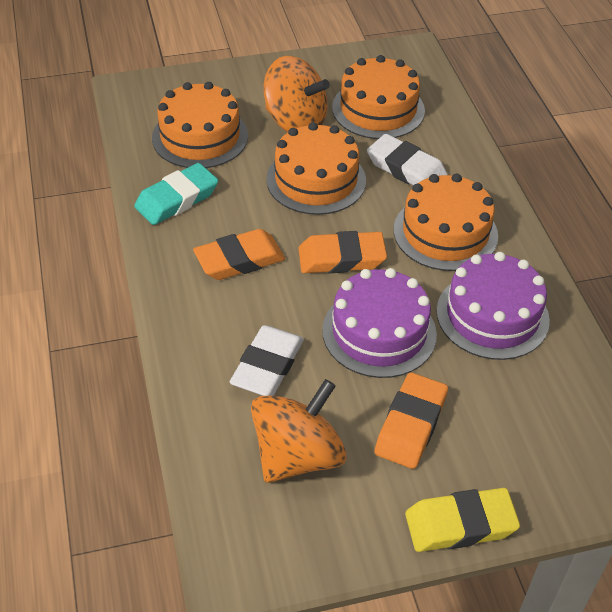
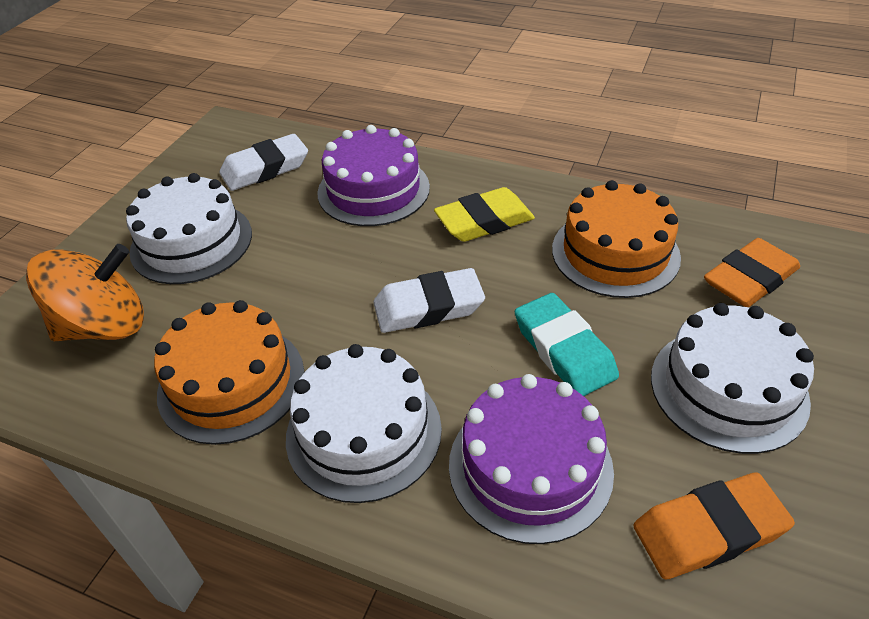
orange cake: [152,82,248,168] [266,122,366,215] [332,55,425,139] [393,174,498,271] = 4 -> [154,300,304,445] [552,180,681,298] = 2
orange eraser: [193,229,285,280] [298,231,387,273] [374,372,448,469] = 3 -> [633,472,795,579] [704,238,800,307] = 2
orange spinning top: [251,379,347,483] [264,56,330,132] = 2 -> [26,244,144,341] = 1
white cake: none = 0 -> [126,173,252,284] [286,344,442,503] [651,303,814,454] = 3

